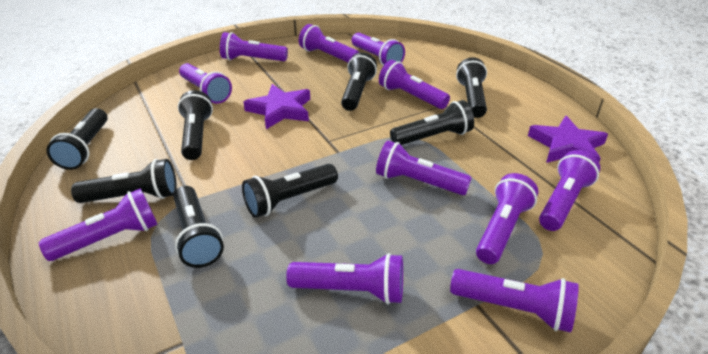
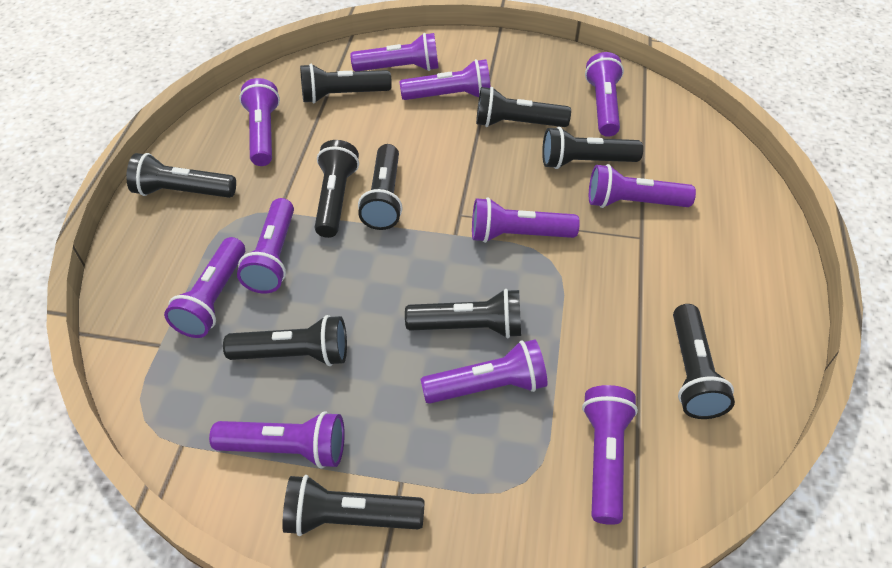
black flashlight: [46,108,108,170] [71,159,177,203] [174,186,224,268] [178,90,213,160] [242,164,338,218] [341,52,377,111] [390,100,474,145] [456,57,487,118] = 8 -> [126,153,236,198] [223,315,347,366] [282,475,424,536] [300,64,392,103] [315,140,359,238] [358,144,403,230] [405,289,521,338] [476,87,571,127] [542,127,643,169] [673,304,735,419] = 10
purple star: [243,84,310,129] [528,116,608,163] = 2 -> none = 0

